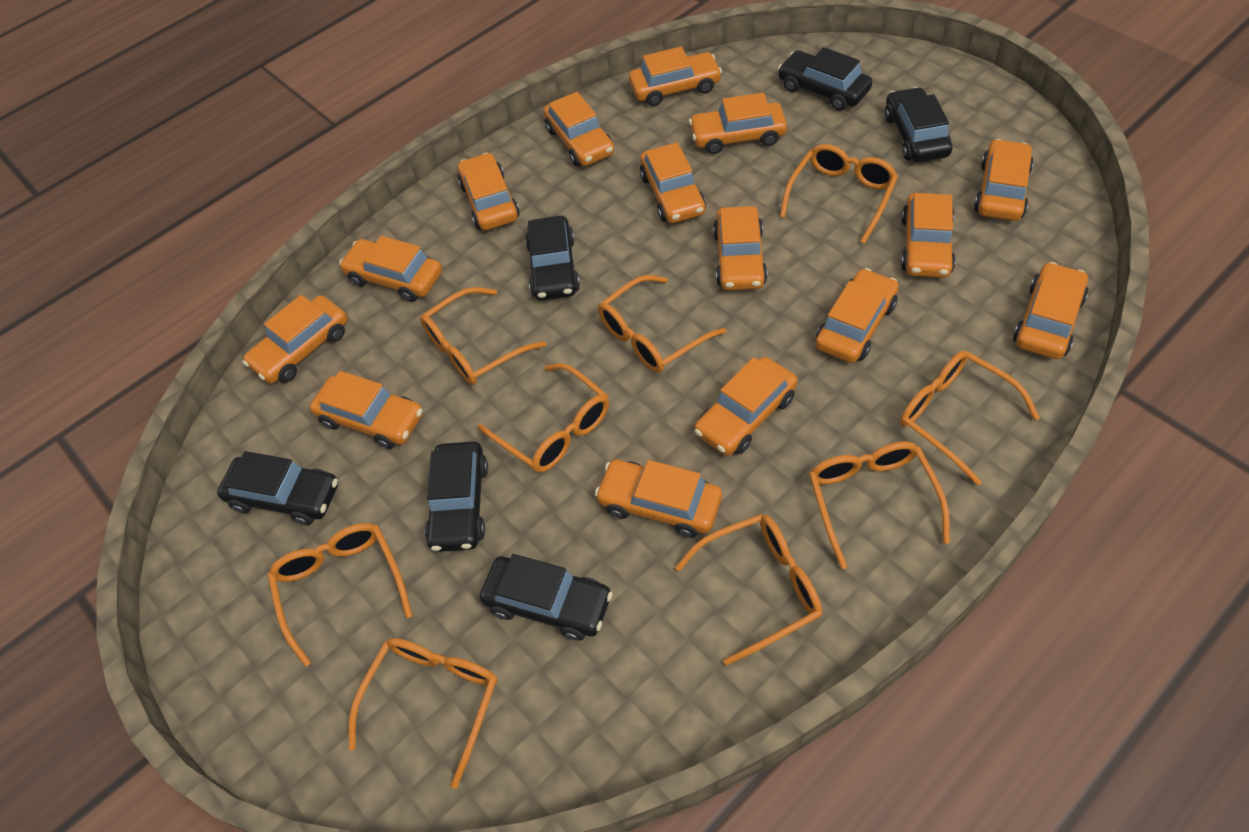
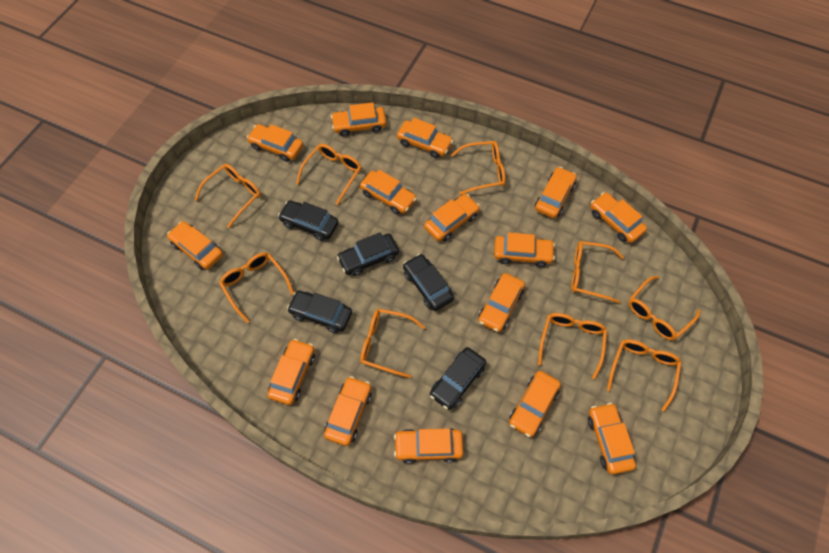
black car: [217,451,338,525] [425,441,488,552] [480,554,613,640] [525,216,580,301] [778,47,872,111] [885,87,952,162] = 6 -> [278,200,338,241] [287,290,352,333] [337,232,399,276] [403,254,454,311] [430,347,486,410] = 5

